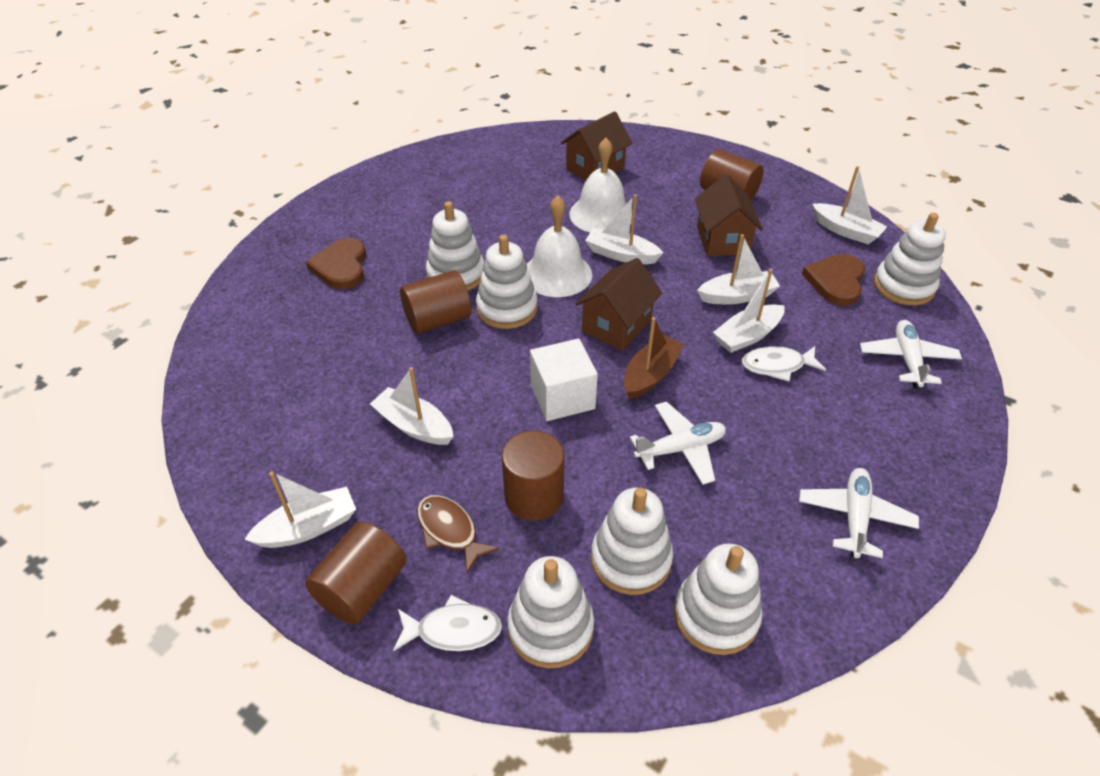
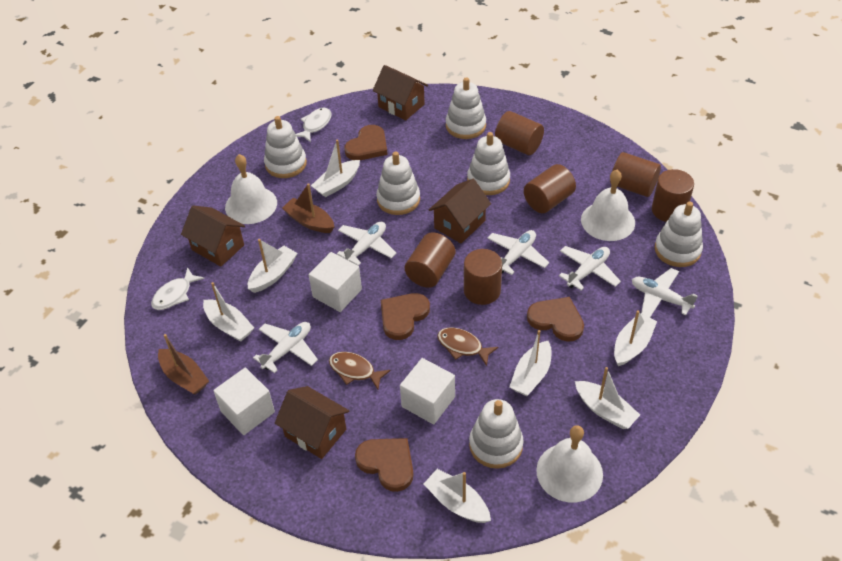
brown boat: [624,317,684,399] = 1 -> [158,334,209,395] [282,183,334,233] = 2
brown cylinder: [305,521,407,625] [400,270,471,334] [502,431,565,521] [700,149,764,200] = 4 -> [405,232,455,288] [464,249,502,305] [495,111,544,155] [524,164,576,213] [610,152,661,197] [652,169,694,222] = 6
brown fish: [417,495,499,573] = 1 -> [329,352,391,389] [437,327,498,366] = 2
brown heart: [306,238,366,289] [802,254,865,306] = 2 -> [345,125,387,160] [355,438,413,492] [381,293,430,340] [527,297,584,342] = 4
brown house: [561,111,632,181] [575,258,662,351] [695,175,763,256] = 3 -> [181,206,245,267] [275,386,349,459] [373,65,428,120] [429,179,491,243] = 4
white bell: [527,196,592,297] [569,138,632,232] = 2 -> [225,154,277,224] [536,425,603,503] [581,170,635,241] = 3
white boat: [244,471,356,548] [370,367,454,445] [585,194,663,264] [697,234,780,304] [713,269,785,353] [812,166,887,244] = 6 -> [203,282,254,342] [248,239,297,293] [311,140,360,197] [424,469,491,523] [509,330,551,396] [575,367,640,429] [614,310,657,366] = 7
white cube: [530,338,598,421] = 1 -> [213,367,275,435] [309,252,362,312] [400,358,455,425] = 3
white plane: [630,402,726,485] [799,468,919,558] [860,320,962,388] = 3 -> [253,322,318,373] [337,221,396,266] [487,230,549,275] [559,246,621,290] [632,268,698,318] = 5

